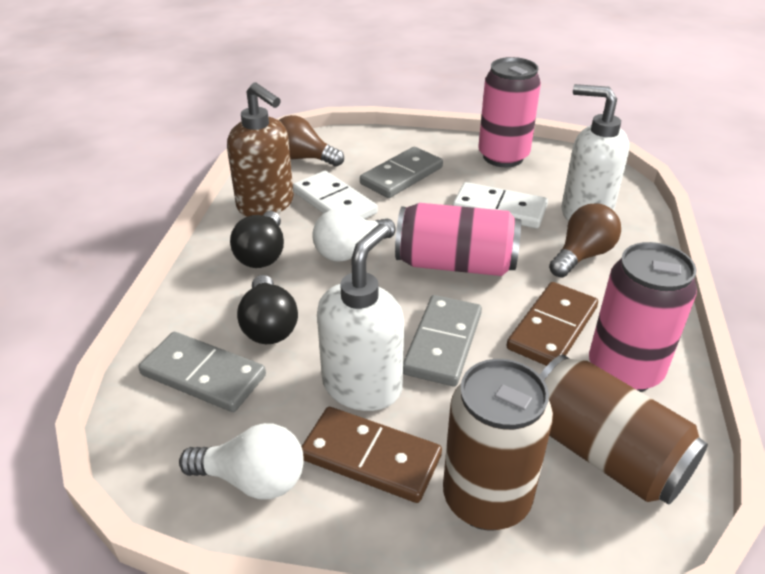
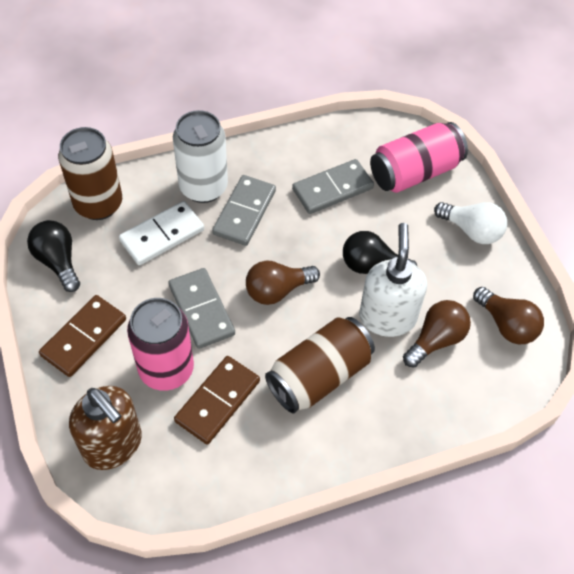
brown light bulb: [279,115,344,166] [549,203,621,277] = 2 -> [246,260,320,305] [403,300,471,368] [473,287,544,344] = 3
pink can: [395,203,521,276] [478,57,541,167] [589,242,697,392] = 3 -> [127,298,194,391] [370,122,468,193] = 2
white can: none = 0 -> [173,110,228,203] = 1
white domino: [293,171,378,219] [453,182,548,228] = 2 -> [119,201,204,265] = 1
white light bulb: [179,423,304,500] [312,209,396,262] = 2 -> [434,202,507,244] = 1
white soap dispenser: [317,224,404,411] [561,84,629,221] = 2 -> [359,223,427,337] = 1

